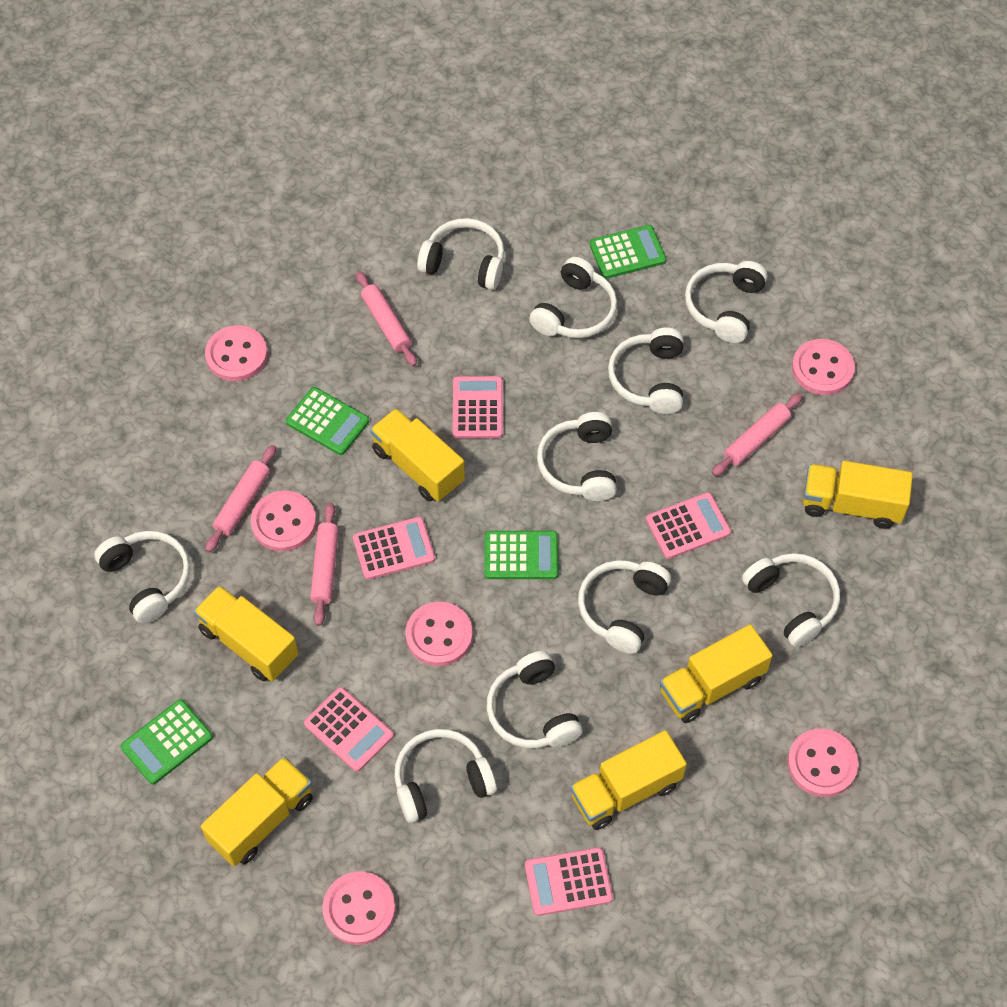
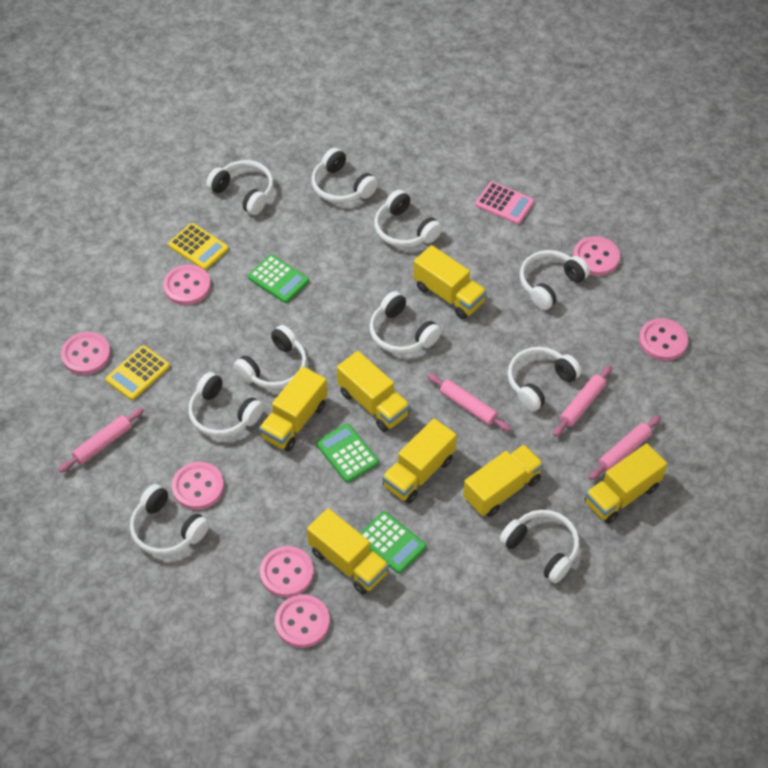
green calculator: [121,699,213,784] [286,387,369,455] [484,531,558,579] [590,225,666,279] = 4 -> [248,255,309,303] [316,423,379,483] [360,511,426,574] = 3
pink button: [205,325,268,381] [251,491,316,551] [322,871,395,945] [406,602,473,666] [787,729,859,797] [792,339,855,395] = 6 -> [61,332,111,375] [163,265,211,305] [172,462,224,510] [260,546,314,597] [275,595,330,648] [573,236,620,276] [639,318,688,361] = 7
pink calculator: [304,687,394,772] [353,517,435,580] [453,376,503,439] [525,847,613,916] [646,492,731,559] = 5 -> [475,181,534,224] = 1
yellow calculator: none = 0 -> [106,345,170,400] [168,223,229,270] = 2
yellow truck: [194,585,299,681] [201,756,313,866] [370,408,465,502] [570,730,687,830] [660,624,773,723] [803,461,913,529] = 6 -> [259,366,327,451] [307,508,389,595] [337,351,410,432] [382,418,457,504] [413,245,487,319] [463,444,544,517] [585,443,667,524] = 7

